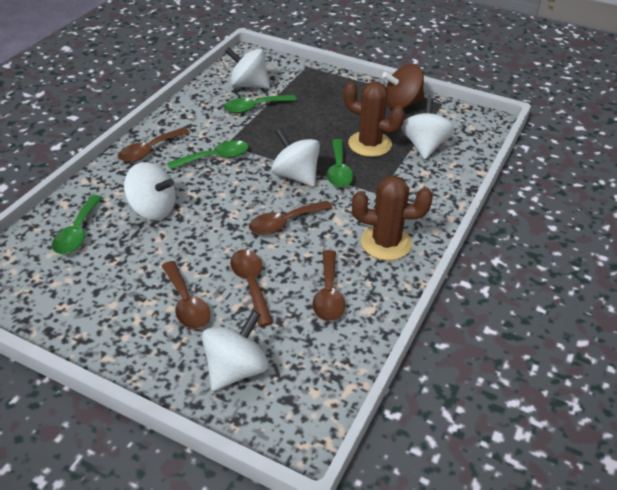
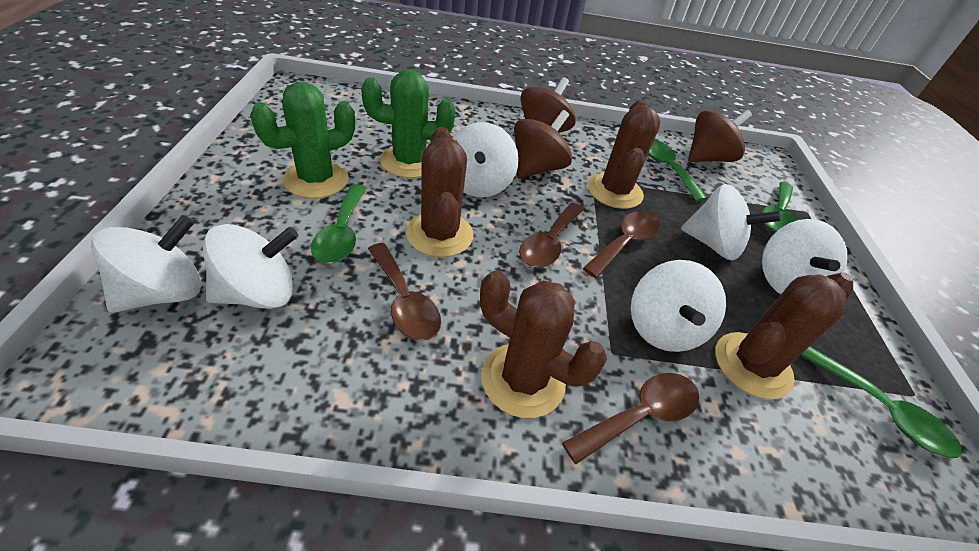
brown cactus: [343,81,405,157] [352,175,433,260] = 2 -> [406,127,473,257] [480,270,607,418] [588,100,660,209] [715,272,853,399] = 4
brown spinning top: [382,64,424,109] = 1 -> [514,110,572,179] [520,77,576,133] [688,110,752,162] = 3
brown spoon: [118,127,189,162] [162,261,210,329] [230,249,273,327] [249,200,332,235] [312,250,345,322] = 5 -> [368,243,441,341] [519,203,584,267] [562,373,699,464] [583,211,660,278] = 4
green cactus: none = 0 -> [250,82,355,198] [361,69,455,178] = 2
white spinning top: [124,162,176,220] [202,310,269,391] [225,47,270,88] [271,128,320,187] [401,98,454,159] = 5 -> [91,215,202,313] [203,224,298,309] [452,122,519,198] [631,260,726,352] [681,184,781,261] [762,219,848,294] = 6

